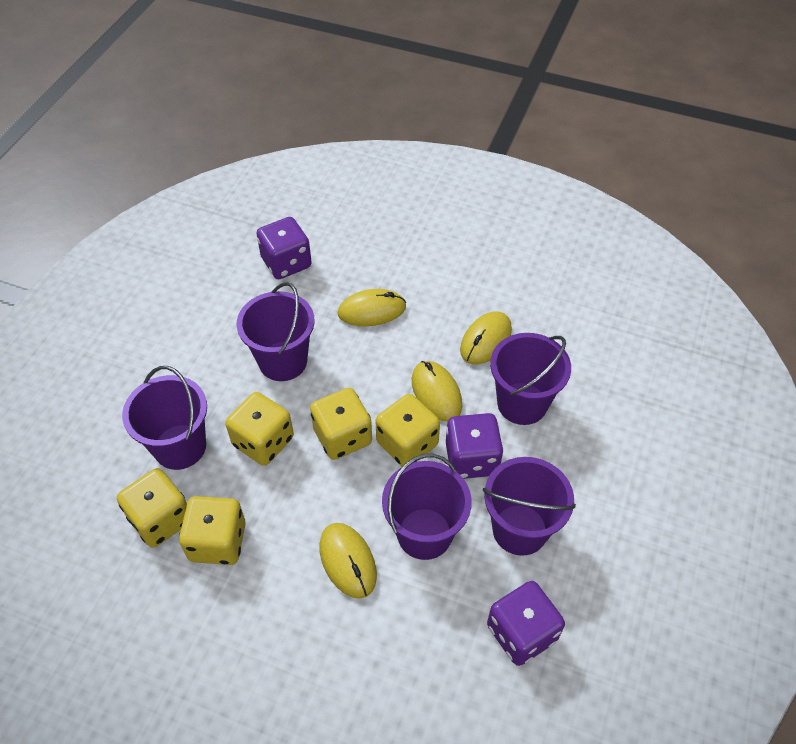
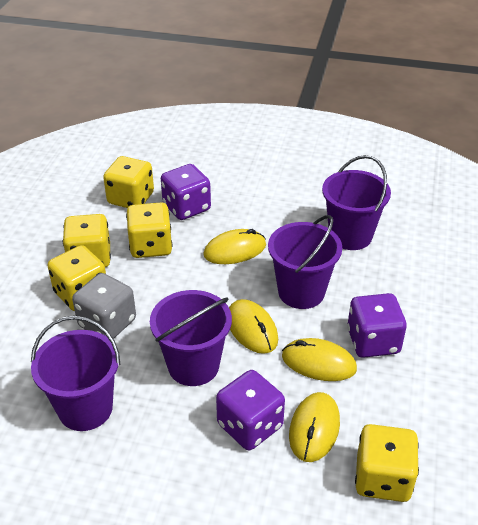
grey dice: none = 0 -> [72,273,136,339] = 1
purple bucket: [122,366,207,470] [237,282,315,381] [382,454,472,560] [483,457,576,556] [490,333,571,425] = 5 -> [31,316,121,431] [150,290,232,386] [268,215,342,309] [322,155,391,250] = 4

